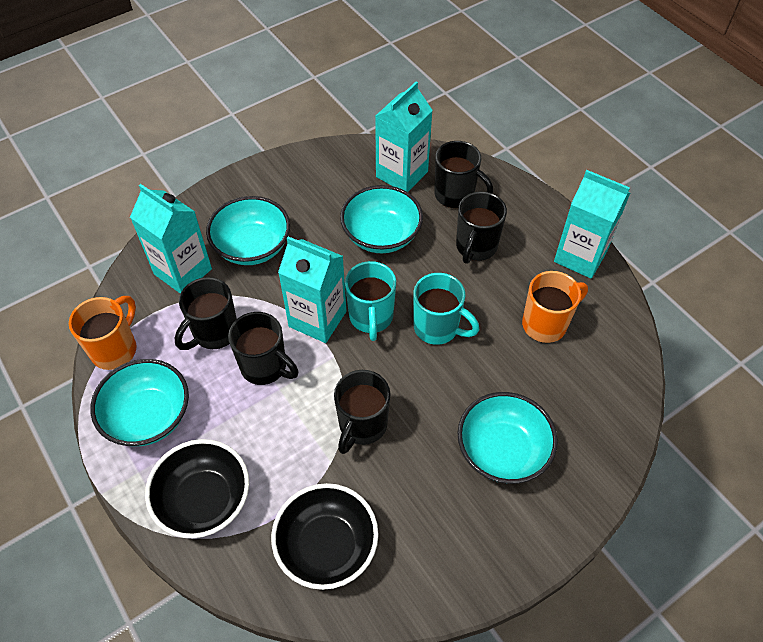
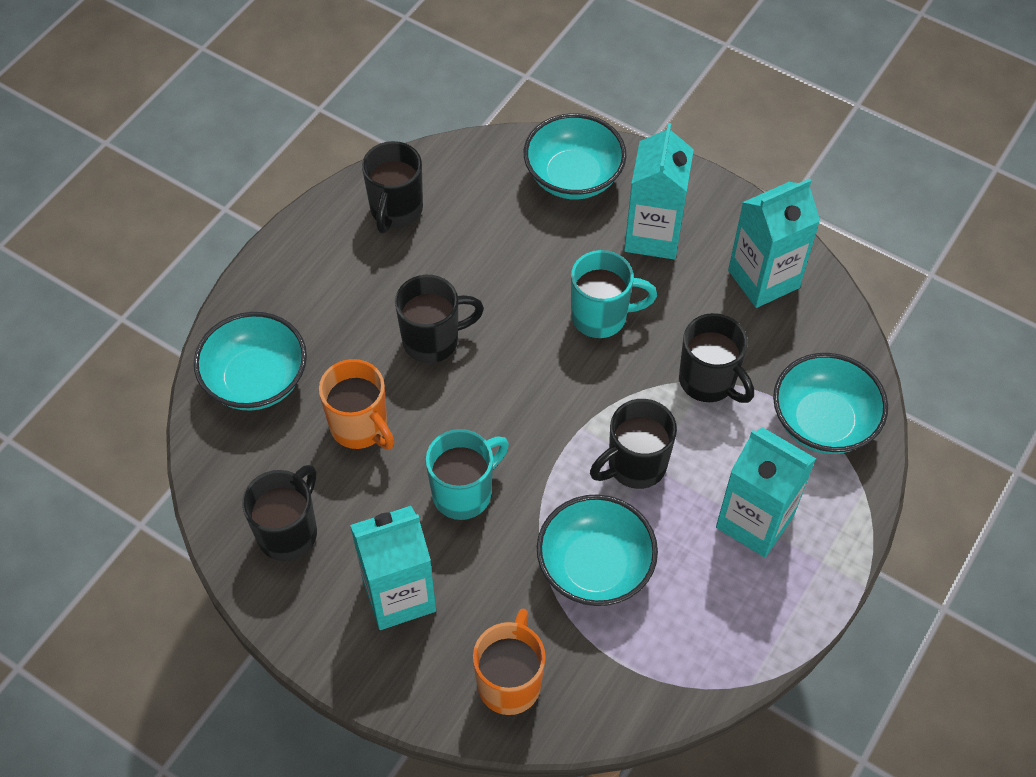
black bowl: [145,439,249,538] [271,483,379,590] = 2 -> none = 0

